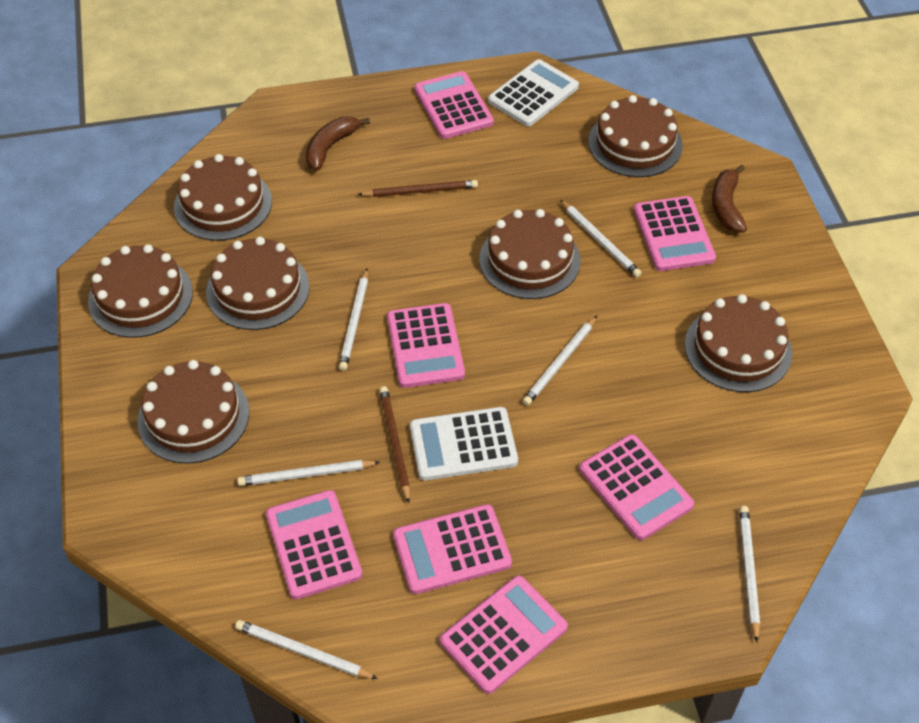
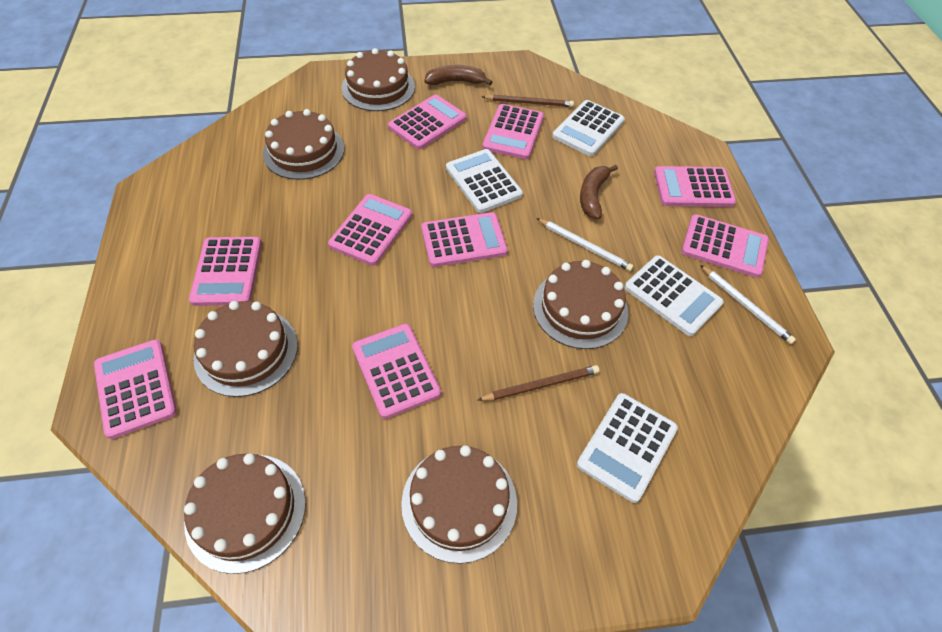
brown cake: [88,244,193,338] [138,360,249,464] [174,154,272,241] [206,237,310,330] [480,209,581,299] [588,95,683,177] [685,294,792,392] = 7 -> [184,453,306,574] [193,301,298,397] [263,109,344,180] [342,48,415,111] [401,445,517,564] [533,260,628,349] = 6
pink calculator: [266,490,362,599] [387,303,465,388] [393,504,512,594] [414,71,494,139] [440,575,568,694] [579,434,694,540] [634,196,716,271] = 7 -> [94,339,177,439] [189,237,262,306] [328,194,412,266] [352,324,441,419] [388,95,467,150] [421,212,508,267] [482,104,544,159] [654,166,736,207] [681,214,769,278] = 9
white calculator: [410,407,518,481] [488,59,579,126] = 2 -> [446,149,523,213] [552,100,625,156] [577,393,678,503] [624,255,724,336] = 4
white pencil: [235,620,378,679] [237,460,380,486] [339,268,368,371] [523,316,597,406] [560,200,642,277] [739,506,760,642] = 6 -> [536,218,634,271] [700,265,796,344] = 2

